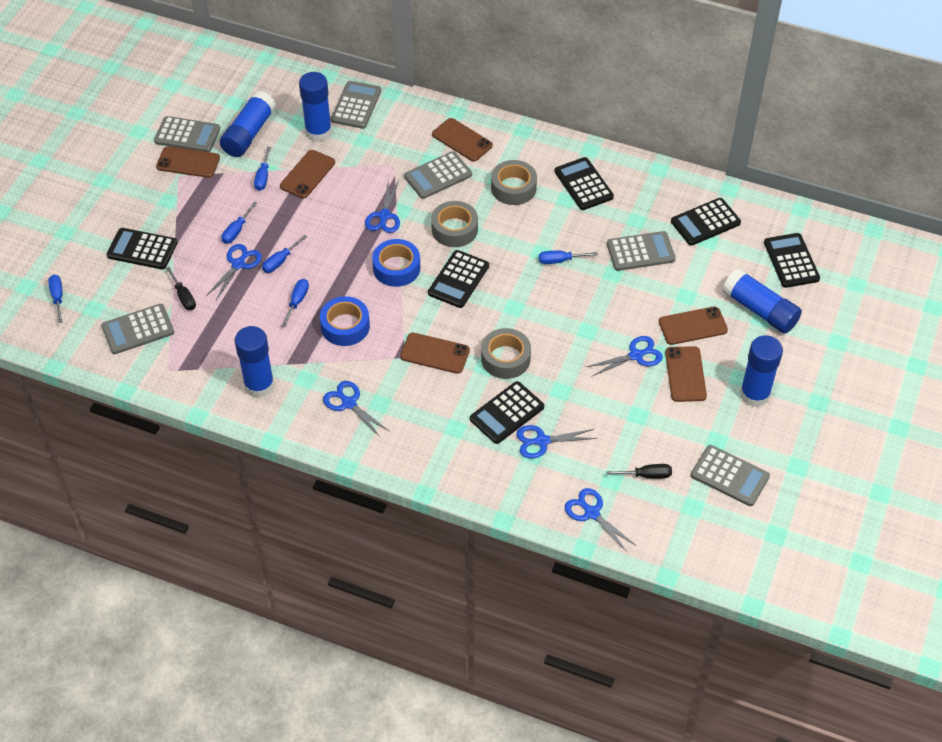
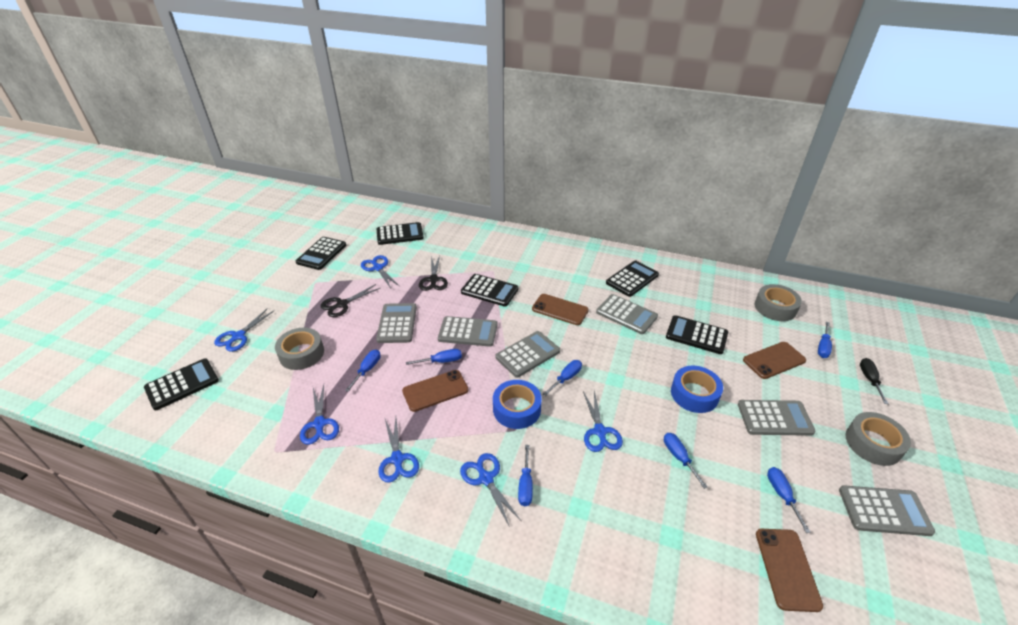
black scissors: none = 0 -> [320,284,380,317] [419,255,448,291] = 2
black screwdriver: [166,267,196,310] [606,464,672,479] = 2 -> [860,358,888,404] = 1
blue glue stick: [220,91,276,157] [234,326,275,398] [299,72,332,142] [722,268,802,334] [740,335,783,407] = 5 -> none = 0
blue screwdriver: [48,275,63,323] [221,202,258,244] [254,147,271,191] [262,235,307,273] [281,279,309,327] [539,251,598,264] = 6 -> [345,350,380,392] [406,349,462,365] [518,445,533,506] [543,360,582,396] [664,433,708,489] [767,467,811,533] [818,322,832,358] = 7
brown phone: [156,146,220,178] [280,150,335,198] [400,333,470,374] [432,118,493,161] [659,306,728,345] [665,346,707,402] = 6 -> [402,370,469,412] [532,294,589,325] [743,342,806,379] [756,529,823,612] = 4

